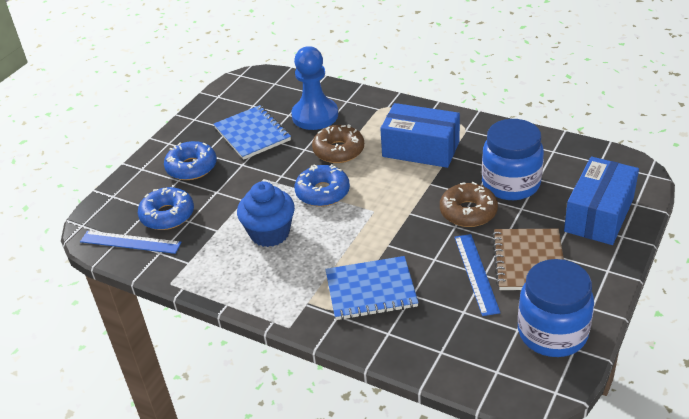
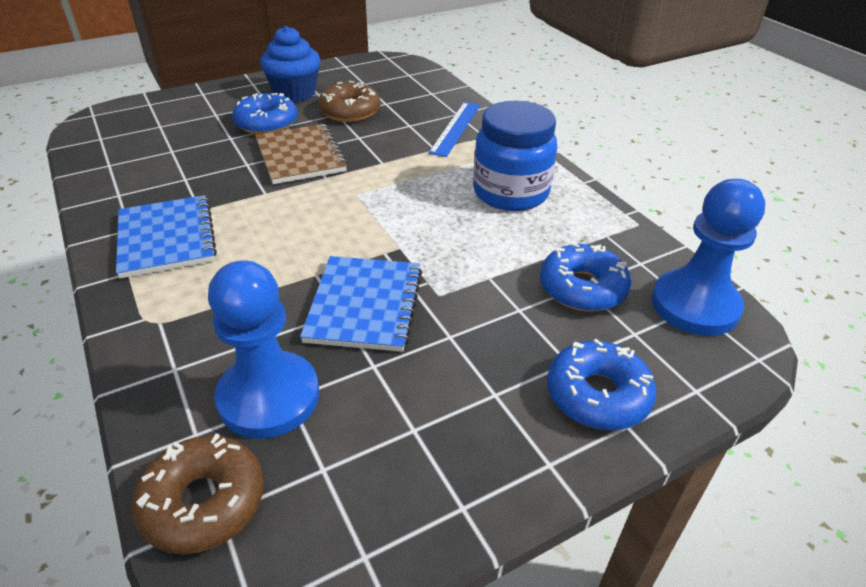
blue box: [380,103,460,168] [564,157,639,245] = 2 -> none = 0
blue jar: [482,119,544,200] [518,259,594,357] = 2 -> [473,101,557,211] = 1
blue pawn: [291,46,338,130] = 1 -> [208,260,319,439] [651,179,765,336] = 2
blue ruler: [80,231,182,254] [454,234,500,316] = 2 -> [428,102,480,157] = 1

